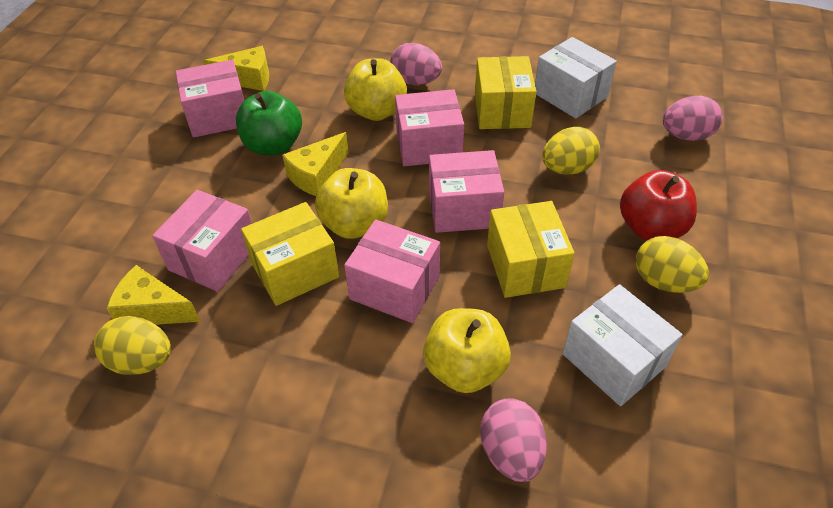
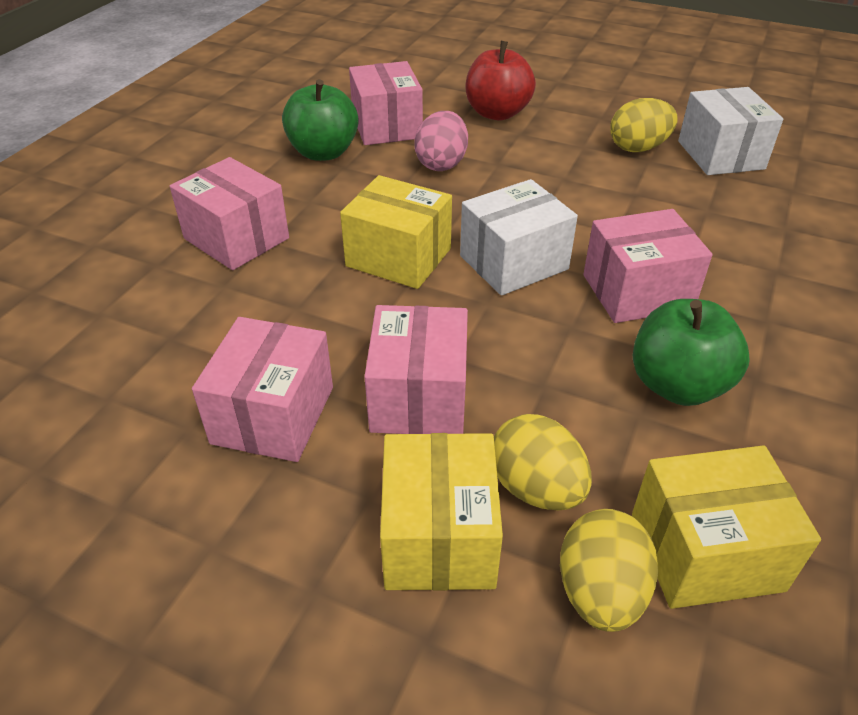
green apple: [236,91,302,155] = 1 -> [282,79,359,161] [633,299,750,406] = 2
pink egg: [390,43,442,85] [480,398,547,482] [663,96,723,141] = 3 -> [414,111,468,171] = 1
yellow apple: [315,168,388,239] [344,58,407,121] [423,308,511,393] = 3 -> none = 0
yellow cheese: [107,265,200,325] [204,46,269,91] [282,132,349,196] = 3 -> none = 0

